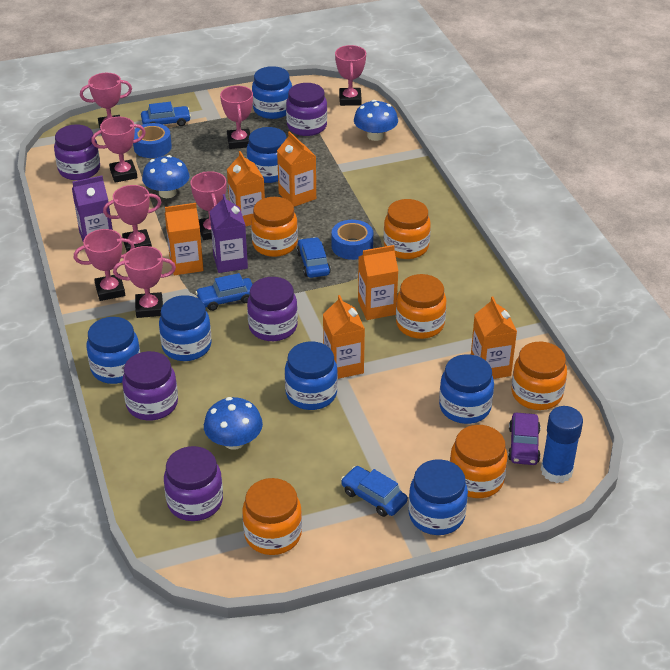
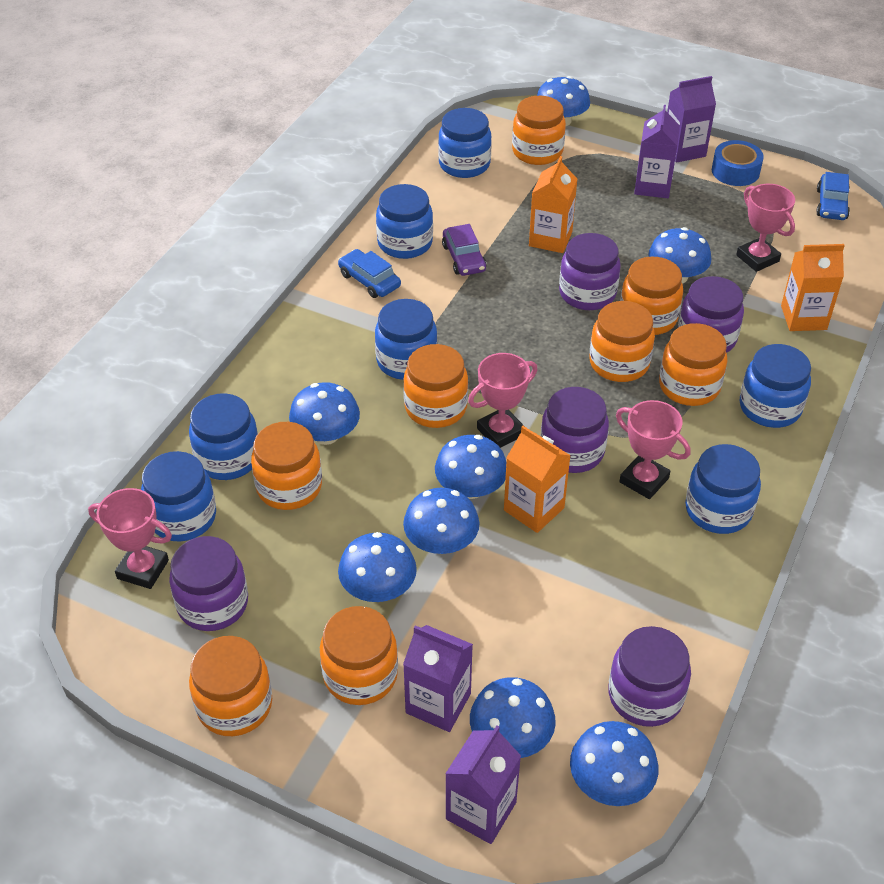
blue car: [141,102,191,126] [195,273,253,311] [297,237,331,278] [341,466,408,517] = 4 -> [338,249,401,298] [816,172,850,220] = 2
blue glue stick: [541,406,583,483] = 1 -> none = 0
blue mushroom: [142,155,190,198] [204,397,263,450] [354,100,398,141] = 3 -> [289,382,360,445] [338,532,417,602] [403,488,479,554] [435,435,506,499] [470,677,556,758] [537,76,590,126] [570,721,658,806] [648,227,711,284] = 8
blue tape: [133,123,172,158] [332,220,373,260] = 2 -> [712,140,764,186] = 1
orange carton: [165,203,204,275] [227,151,265,227] [277,131,316,207] [323,295,365,379] [358,245,398,320] [471,296,517,379] = 6 -> [504,426,571,533] [529,156,577,253] [781,244,845,331] = 3
orange jar: [242,478,302,555] [251,197,298,257] [384,199,431,259] [396,274,446,339] [450,425,508,498] [512,342,567,410] = 6 -> [189,636,272,736] [251,422,322,510] [320,606,398,705] [403,344,468,428] [512,96,566,165] [589,301,655,382] [620,256,683,335] [659,323,727,406] = 8
pink trophy: [74,229,135,301] [80,73,132,128] [91,117,146,183] [103,185,162,252] [113,246,176,318] [190,171,227,240] [220,86,253,149] [335,45,366,106] = 8 -> [88,488,172,589] [468,353,538,448] [616,400,690,499] [736,184,795,272] = 4
purple carton: [72,176,113,241] [210,194,248,273] = 2 -> [403,625,473,732] [445,725,521,844] [634,105,680,198] [667,76,716,163] = 4

